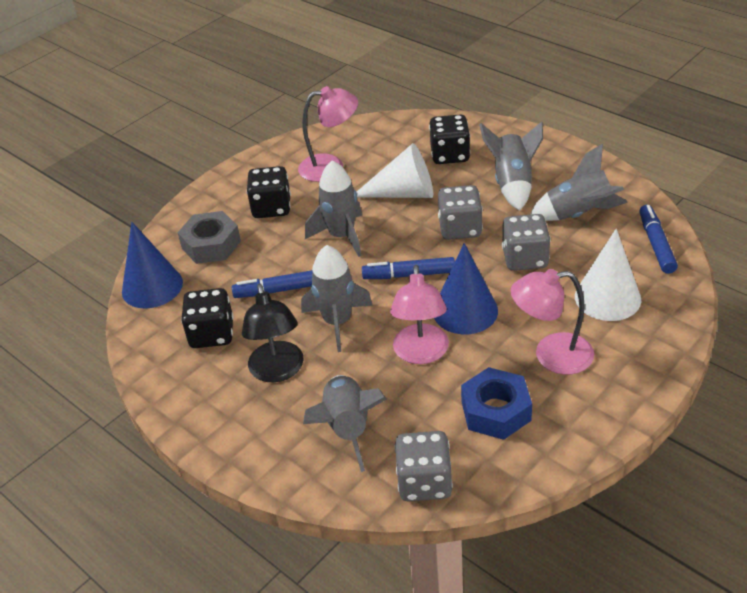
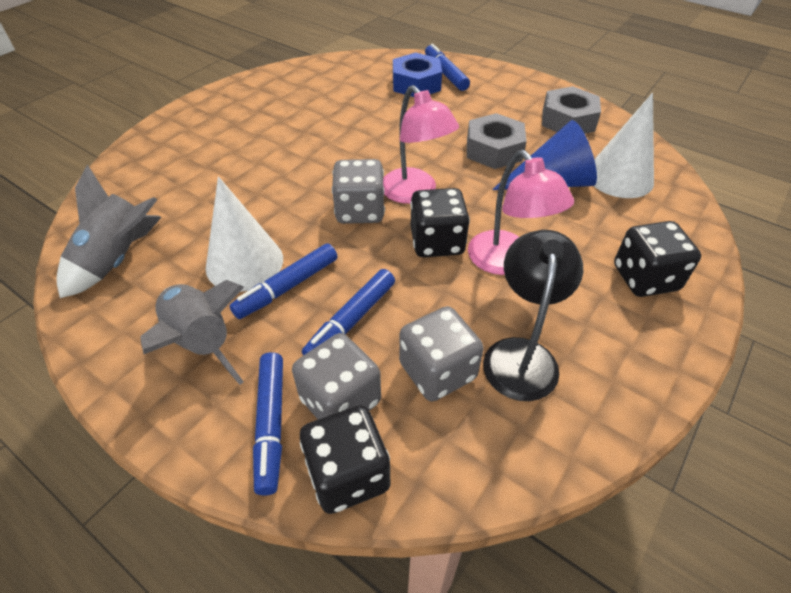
blue cone: [122,222,183,309] [434,243,498,334] = 2 -> [492,120,597,190] = 1
blue marker: [232,270,312,298] [362,257,455,279] [639,205,678,274] = 3 -> [230,243,337,319] [253,352,283,495] [302,269,395,355] [425,44,470,91] = 4
grey nut: [178,211,241,264] = 1 -> [467,113,527,169] [542,86,601,134] = 2
grey rocket: [301,245,373,352] [303,375,387,472] [305,160,362,257] [479,121,543,211] [530,144,628,221] = 5 -> [56,164,161,298] [140,280,244,385] = 2
pink lamp: [298,86,358,182] [390,265,449,364] [511,269,594,375] = 3 -> [383,85,459,204] [468,150,574,275] = 2

